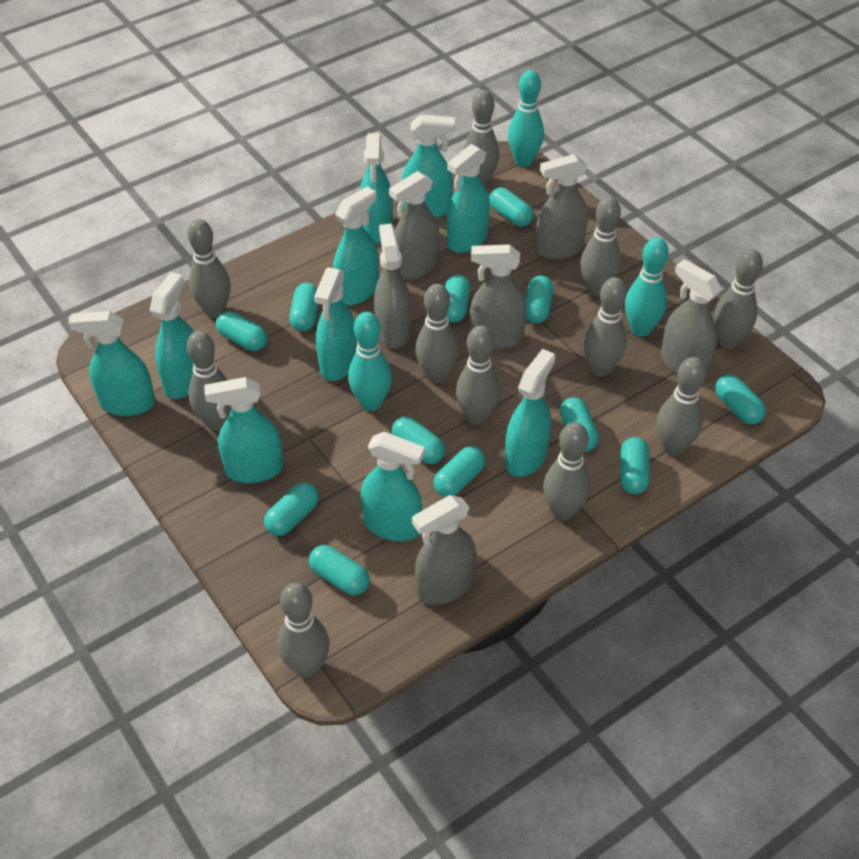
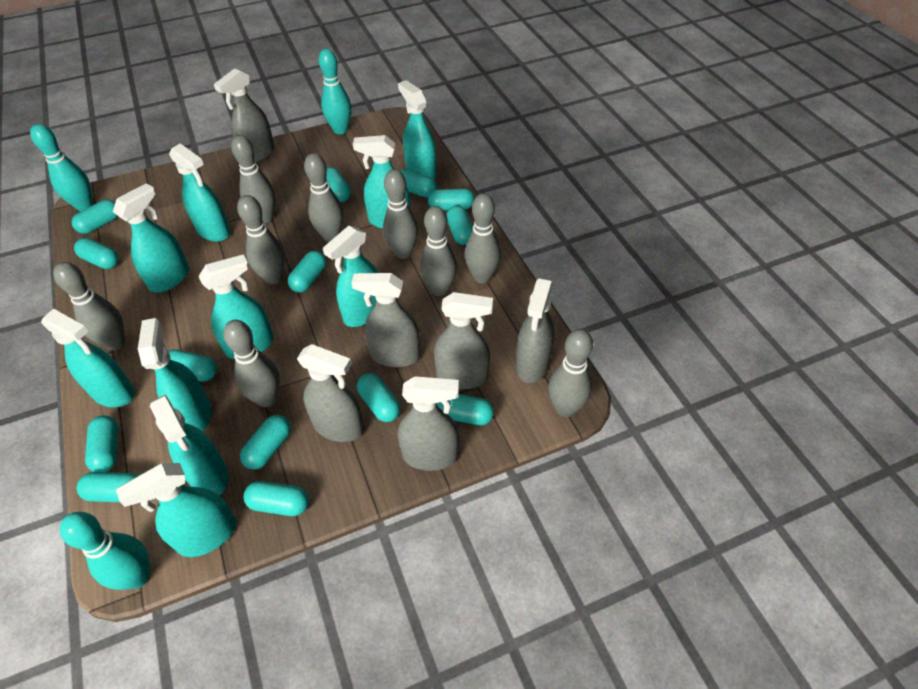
grey bowling pin: [187,219,231,318] [187,331,231,430] [278,582,330,678] [415,284,458,383] [456,326,500,425] [463,90,499,186] [543,422,591,521] [581,197,621,296] [584,277,627,377] [657,357,706,456] [714,249,763,349] = 11 -> [53,262,125,350] [223,320,280,407] [231,135,276,224] [237,195,285,284] [304,153,344,242] [383,169,419,259] [420,206,457,296] [464,193,501,283] [548,329,593,417] = 9
turquoise capsule: [216,311,267,351] [264,483,319,536] [289,283,318,331] [309,545,370,595] [392,416,445,464] [434,446,485,497] [445,274,470,322] [489,187,533,227] [525,276,554,323] [560,397,599,452] [620,437,650,494] [715,374,766,425] = 12 -> [71,200,118,234] [74,238,119,269] [76,472,138,502] [85,416,118,472] [168,349,217,382] [240,415,291,470] [243,481,309,516] [287,251,326,293] [326,167,351,202] [357,373,401,422] [400,169,437,198] [428,188,475,211] [437,394,494,426] [447,206,473,245] = 14

